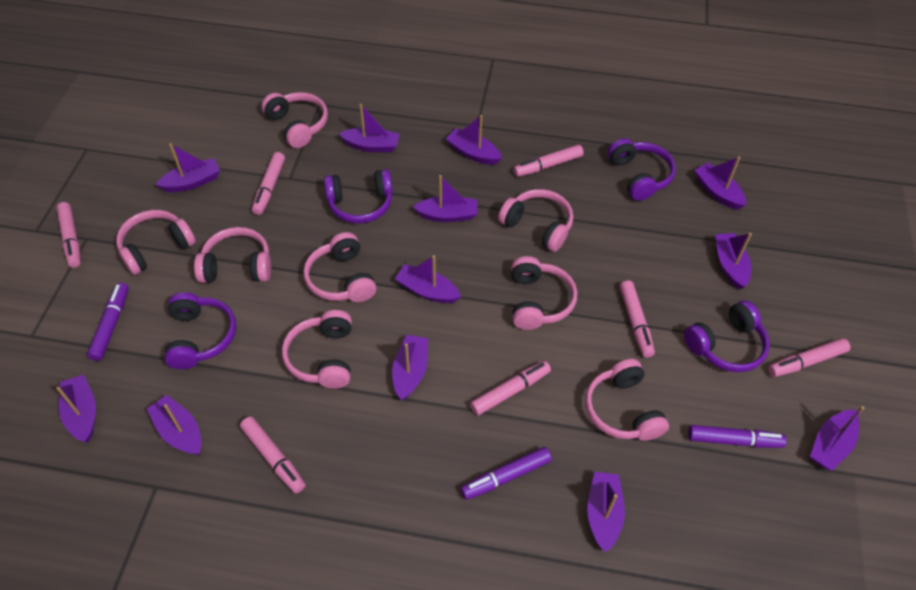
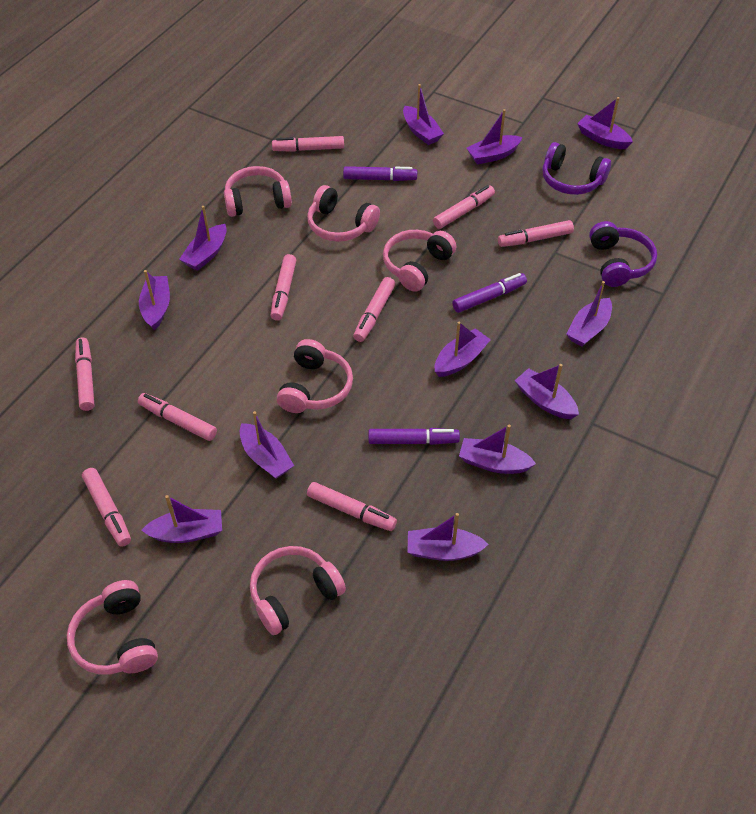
pink headphones: [116,210,196,275] [194,227,271,283] [262,92,328,148] [282,310,352,389] [303,232,376,302] [498,189,573,252] [511,256,577,330] [585,359,669,441] = 8 -> [67,580,158,674] [224,166,292,217] [250,546,346,635] [277,339,353,413] [307,185,380,242] [383,230,456,292] = 6
pink marker: [56,202,81,268] [240,417,306,494] [252,152,285,215] [470,361,551,416] [513,144,584,177] [620,281,655,358] [768,338,850,377] = 7 -> [75,337,94,411] [82,468,131,547] [138,393,217,441] [270,254,296,321] [272,136,344,152] [307,482,397,531] [353,277,395,342] [433,185,495,229] [498,220,574,247] = 9
purple headphones: [164,292,236,369] [324,169,393,223] [608,138,676,201] [684,301,770,372] = 4 -> [543,142,611,195] [589,221,657,287] = 2

